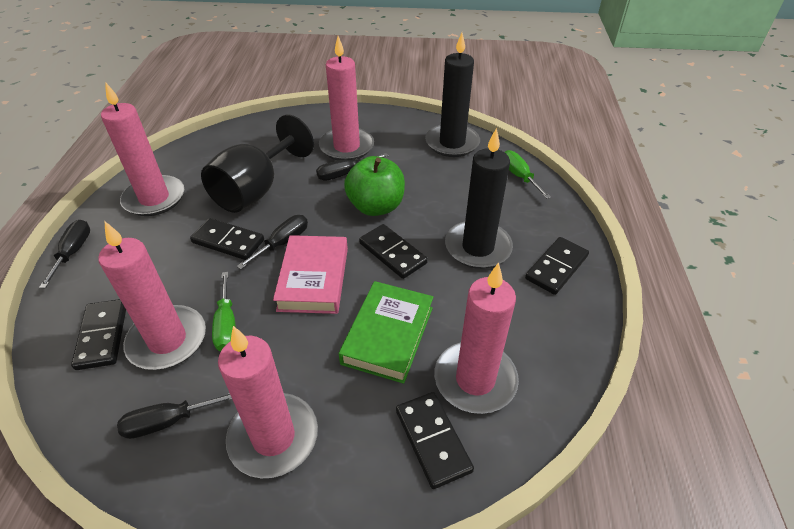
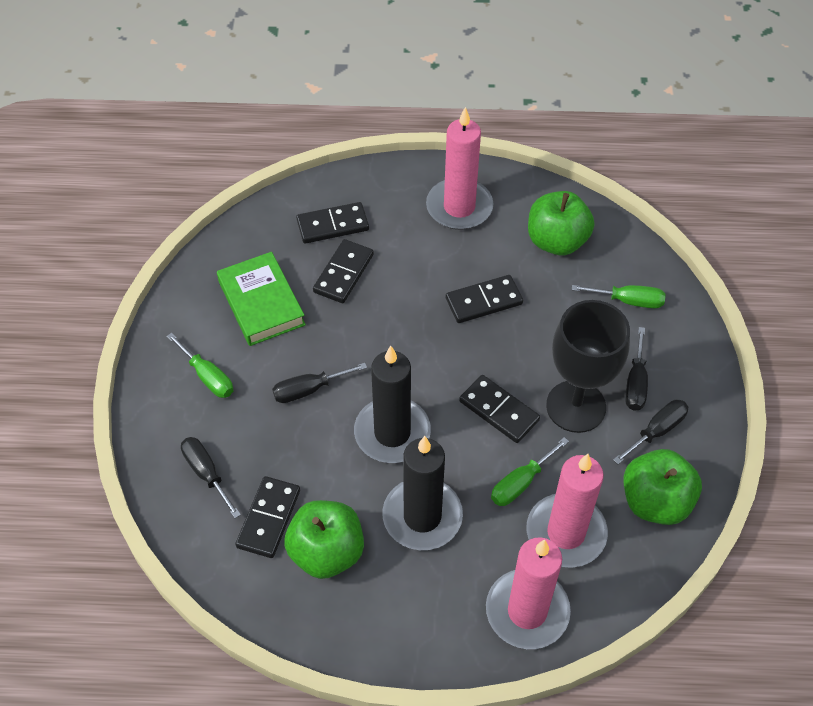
green apple: [344,156,405,216] = 1 -> [284,500,364,579] [528,191,594,255] [623,449,702,525] = 3
green screwdriver: [212,272,236,351] [505,150,551,199] = 2 -> [167,333,233,398] [491,437,569,506] [572,285,666,308] = 3
pink book: [273,235,348,314] = 1 -> none = 0
pink candle: [98,221,206,370] [101,82,184,216] [218,326,318,478] [319,36,374,160] [434,262,519,414] = 5 -> [426,107,493,230] [486,537,571,649] [527,454,608,568] = 3

